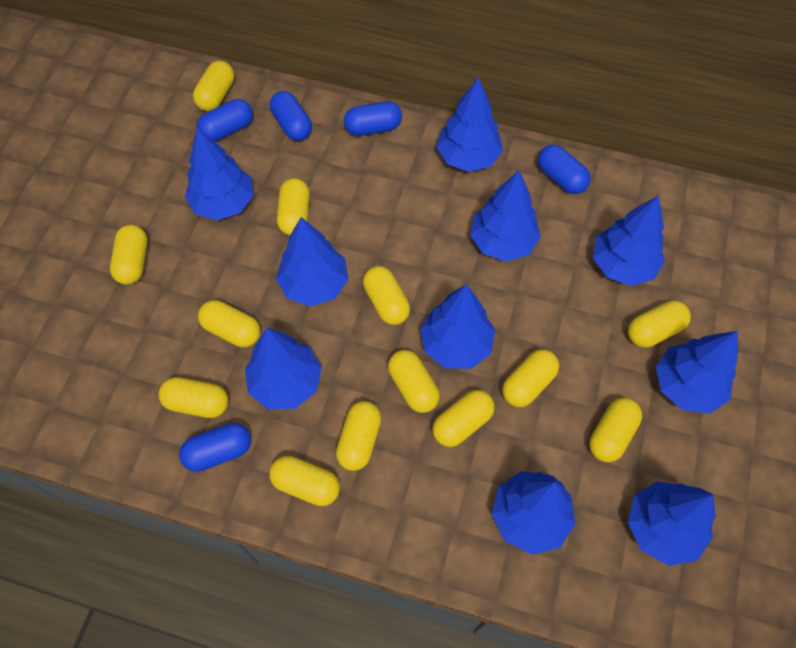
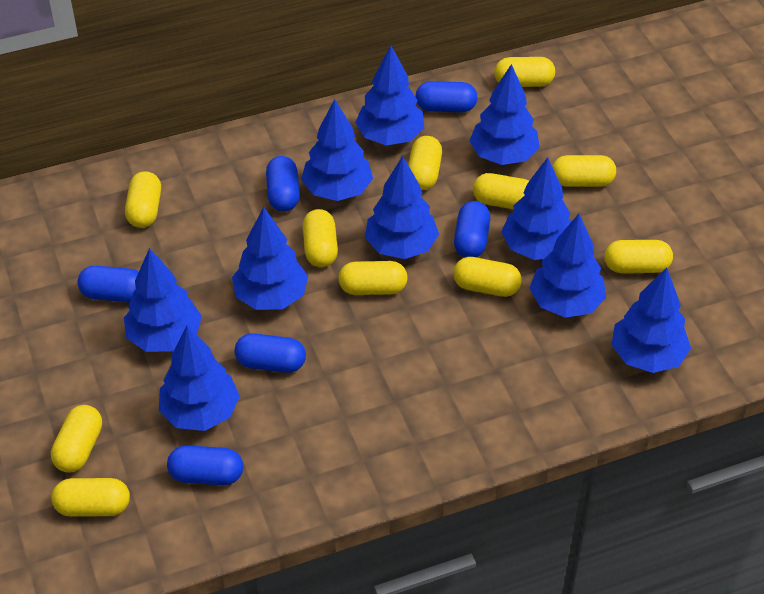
blue capsule: [179,423,251,472] [197,99,253,141] [270,91,312,141] [344,101,402,136] [538,145,591,194] = 5 -> [78,266,139,302] [167,445,243,485] [234,333,306,373] [266,156,300,212] [415,81,478,112] [454,201,490,257] = 6
yellow capsule: [110,225,148,285] [159,377,229,418] [193,61,234,111] [198,300,260,347] [269,456,340,506] [277,178,310,236] [336,401,381,471] [363,266,410,325] [388,350,440,413] [432,390,495,447] [502,349,559,407] [589,398,642,462] [628,301,691,347] = 13 -> [51,405,102,473] [51,478,130,517] [125,171,161,228] [302,209,338,267] [338,261,408,295] [408,136,442,190] [453,257,522,297] [473,173,529,209] [494,57,555,87] [552,155,616,187] [605,240,673,273] = 11

